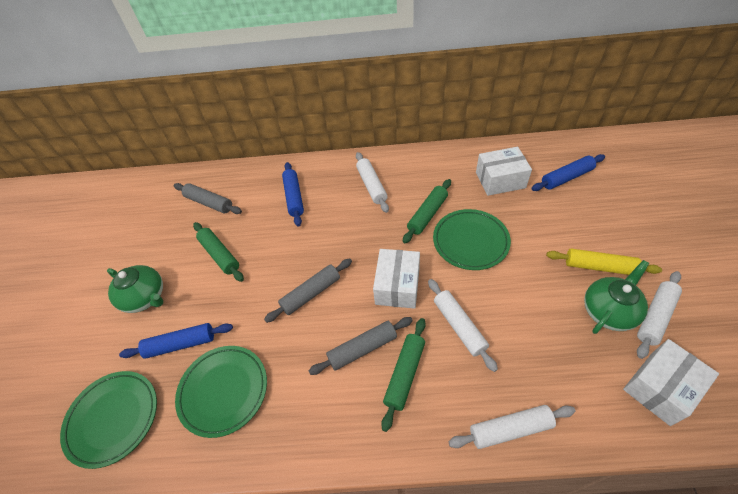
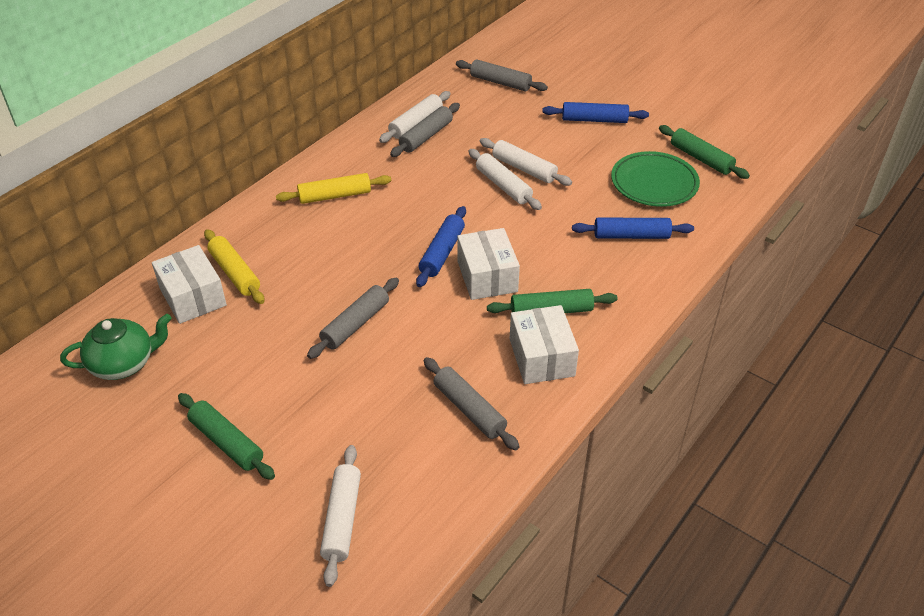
green plate: [60,371,157,469] [175,346,267,438] [433,209,511,270] = 3 -> [611,151,700,207] = 1
green teapot: [107,265,163,313] [584,260,649,334] = 2 -> [60,314,172,380] = 1
grey rolling pin: [174,183,242,214] [264,259,352,323] [309,317,413,375] = 3 -> [307,278,399,359] [390,103,460,157] [424,357,520,450] [456,59,548,92] = 4
yellow rolling pin: [546,249,662,275] = 1 -> [204,229,264,304] [276,173,391,204] = 2

